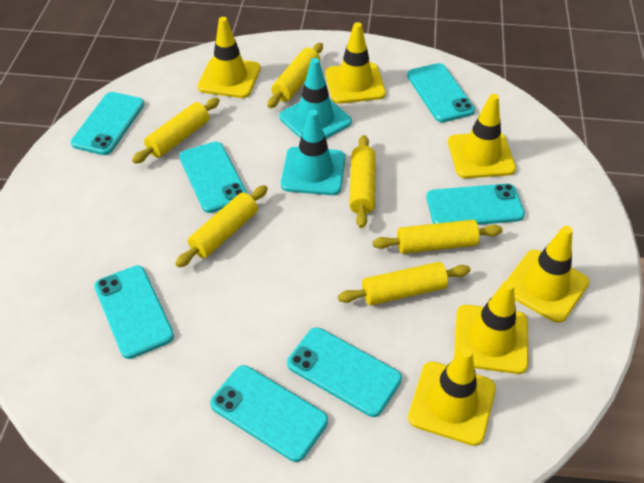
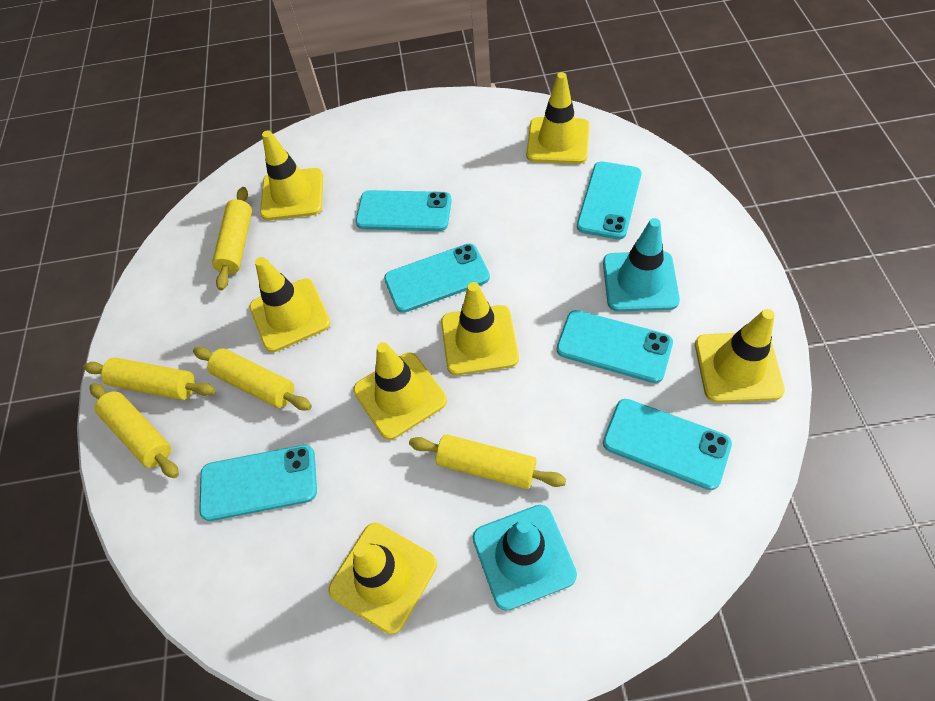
turquoise phone: [71,92,144,155] [94,266,174,359] [179,142,247,213] [210,365,328,462] [287,327,402,417] [407,63,475,122] [426,184,525,225] = 7 -> [199,445,317,521] [356,190,452,231] [384,243,490,313] [557,310,673,383] [577,161,642,240] [603,399,732,490] = 6
yellow rolling pin: [132,98,220,164] [176,185,268,268] [267,43,323,108] [338,262,471,305] [349,135,376,228] [373,220,503,254] = 6 -> [83,357,216,400] [90,383,179,478] [193,347,312,410] [212,187,252,290] [409,434,566,489] = 5
yellow traffic cone: [198,17,261,98] [325,22,386,104] [408,347,496,446] [448,94,516,178] [454,281,528,374] [506,226,589,323] = 6 -> [249,257,331,352] [260,130,323,220] [328,523,437,634] [353,342,447,440] [441,282,519,375] [526,72,590,164] [695,309,785,403] = 7

